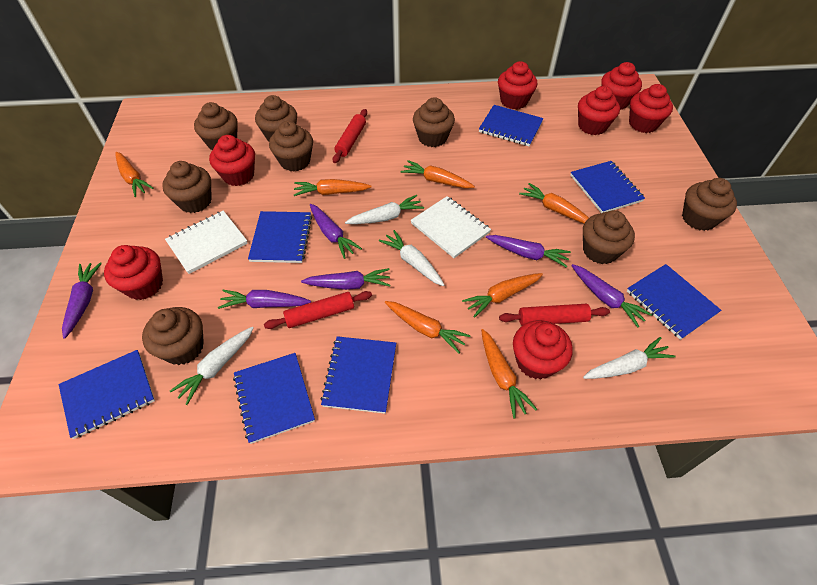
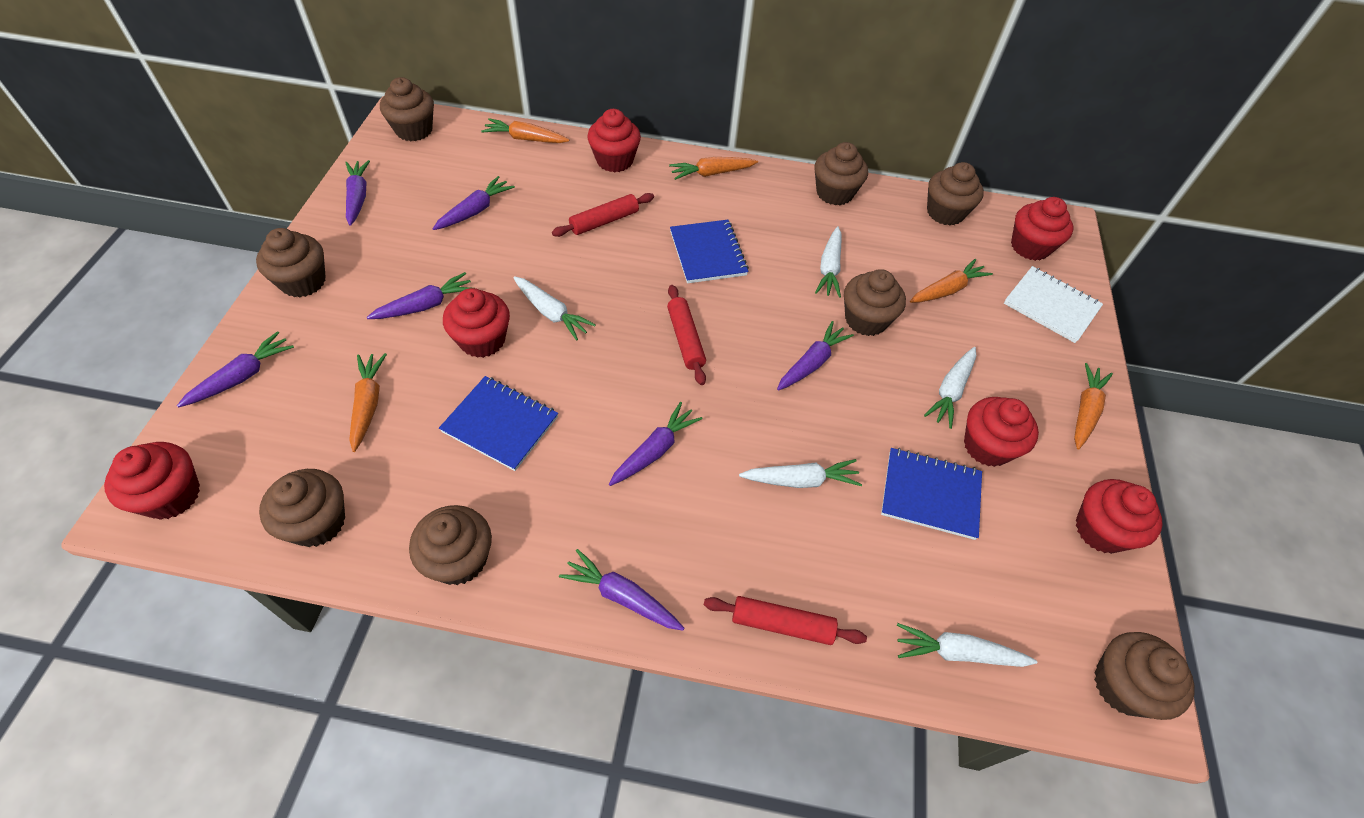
blue notebook: [58,350,155,439] [233,353,315,444] [248,211,312,263] [321,336,396,414] [479,105,544,146] [570,161,645,213] [627,264,721,340] = 7 -> [439,376,558,471] [670,220,749,283] [881,448,982,540] = 3
orange carrot: [116,152,154,197] [294,179,372,196] [385,301,471,354] [401,160,475,188] [462,273,543,318] [481,329,537,418] [519,183,589,224] = 7 -> [349,353,387,452] [481,118,569,143] [669,157,758,180] [910,259,993,303] [1074,363,1113,449] = 5
purple carrot: [62,262,102,339] [218,290,311,309] [301,268,390,290] [310,204,362,259] [486,235,571,268] [571,264,652,328] = 6 -> [177,331,294,407] [345,160,370,226] [366,272,471,319] [433,176,515,230] [559,549,684,631] [609,402,702,486] [777,321,854,391] = 7
red cupcake: [104,245,163,300] [209,135,255,186] [498,61,537,109] [513,320,573,380] [578,86,620,135] [601,62,642,110] [629,84,673,133] = 7 -> [104,442,200,520] [443,288,510,358] [587,109,641,173] [964,397,1039,467] [1011,197,1073,261] [1076,479,1163,554] = 6
white carrot: [170,327,254,405] [345,195,424,224] [379,230,444,286] [583,337,676,379] = 4 -> [513,276,596,341] [739,459,862,488] [815,226,842,298] [897,623,1037,667] [924,347,976,429] = 5
white notebook: [165,211,248,274] [411,196,491,258] = 2 -> [1004,266,1103,343] = 1

